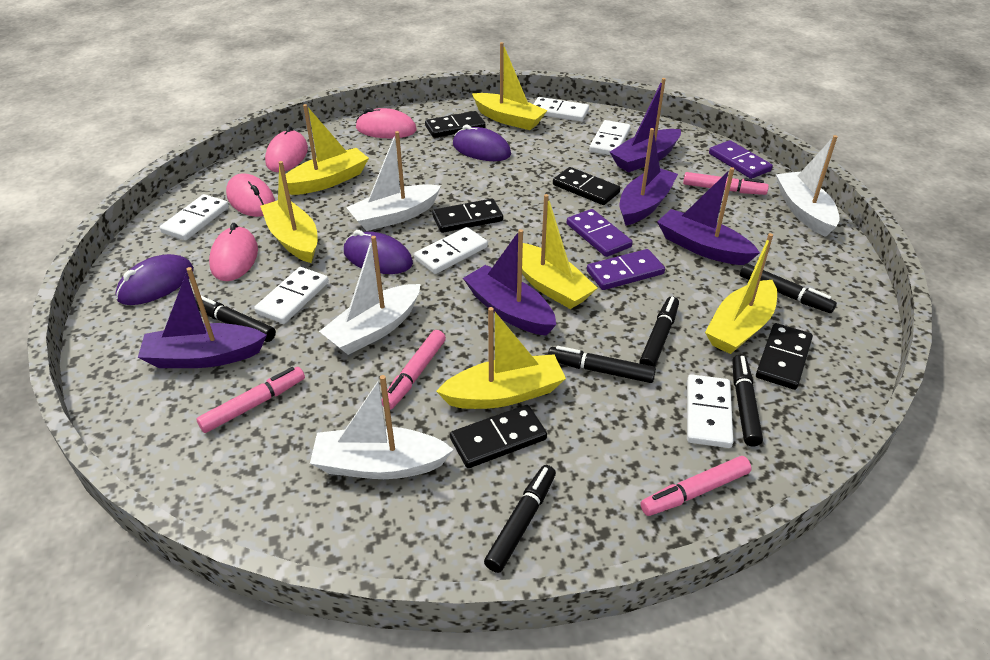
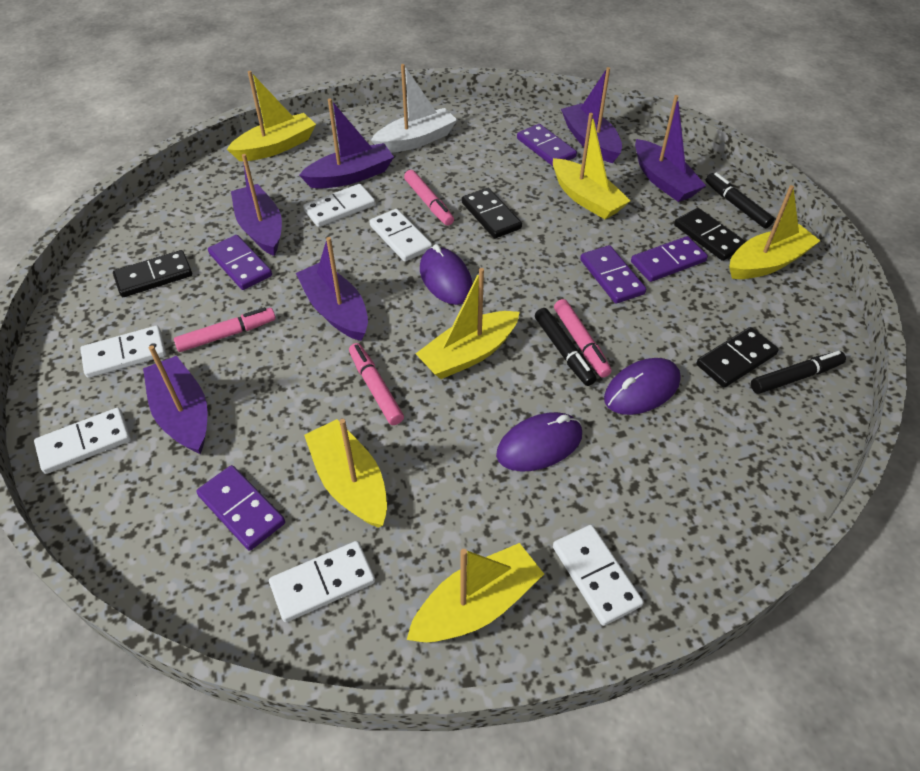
black domino: [425,111,485,138] [432,199,503,233] [450,405,547,468] [553,167,620,205] [756,323,813,390] = 5 -> [113,250,192,297] [462,188,522,238] [674,208,746,261] [696,327,779,388] = 4
black marker: [195,296,276,342] [484,465,556,573] [548,346,656,383] [639,296,679,367] [732,355,763,447] [740,263,837,313] = 6 -> [535,308,596,386] [705,172,774,228] [751,351,846,394] = 3
pink mouse: [209,223,258,281] [226,174,275,217] [265,126,308,172] [356,107,417,138] = 4 -> none = 0
purple boat: [138,267,267,368] [463,229,556,336] [610,78,681,173] [620,128,678,226] [657,167,760,265] = 5 -> [143,345,208,454] [231,154,282,256] [296,237,368,341] [299,99,394,189] [561,67,622,163] [635,95,706,202] = 6
purple domino: [567,209,633,257] [587,249,665,290] [709,140,773,179] = 3 -> [196,465,285,551] [208,235,272,290] [517,124,577,166] [580,245,646,304] [631,236,708,282] = 5
white boat: [310,375,454,479] [319,236,420,355] [346,131,441,231] [776,135,840,237] = 4 -> [371,64,457,153] = 1

